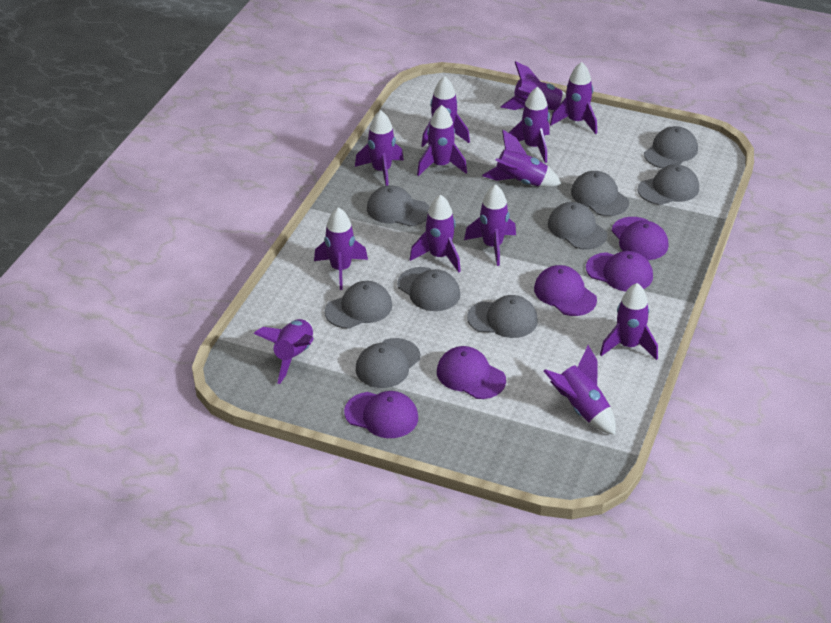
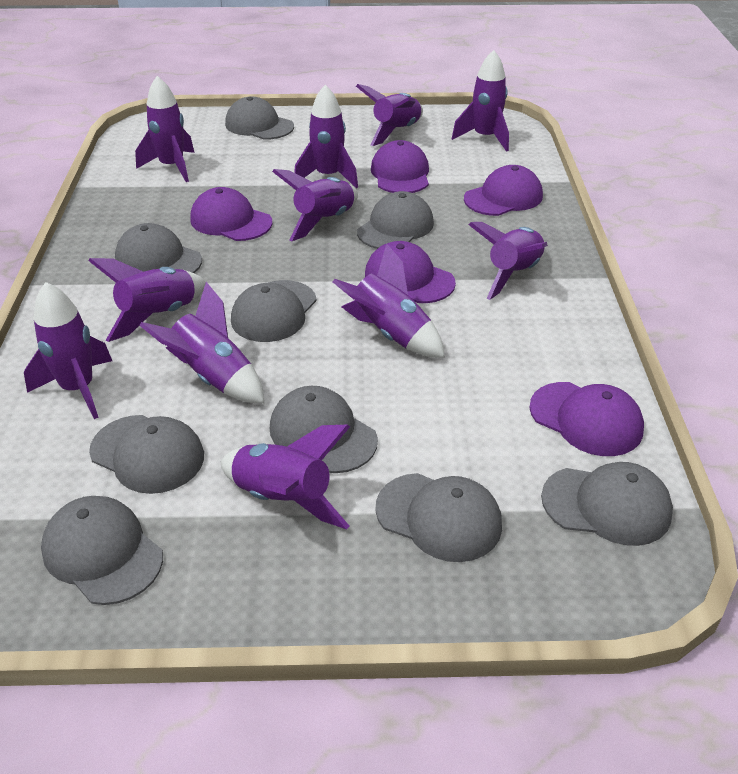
purple rocket: [254,319,314,384] [314,207,368,290] [355,110,404,186] [410,194,461,272] [417,105,467,176] [421,76,470,147] [464,184,516,266] [482,130,561,187] [500,61,566,110] [509,87,550,163] [543,345,616,435] [550,62,597,134] [600,283,658,360] = 13 -> [24,282,112,419] [89,258,206,342] [135,76,195,182] [139,282,264,403] [221,425,350,529] [272,169,358,241] [294,85,358,188] [333,244,445,358] [356,84,423,146] [452,50,509,152] [468,222,548,300] = 11

